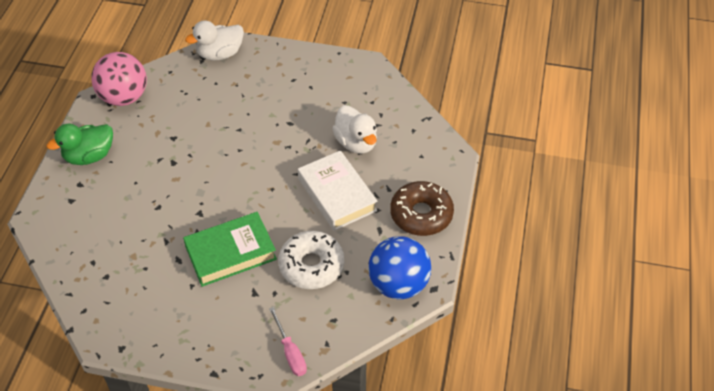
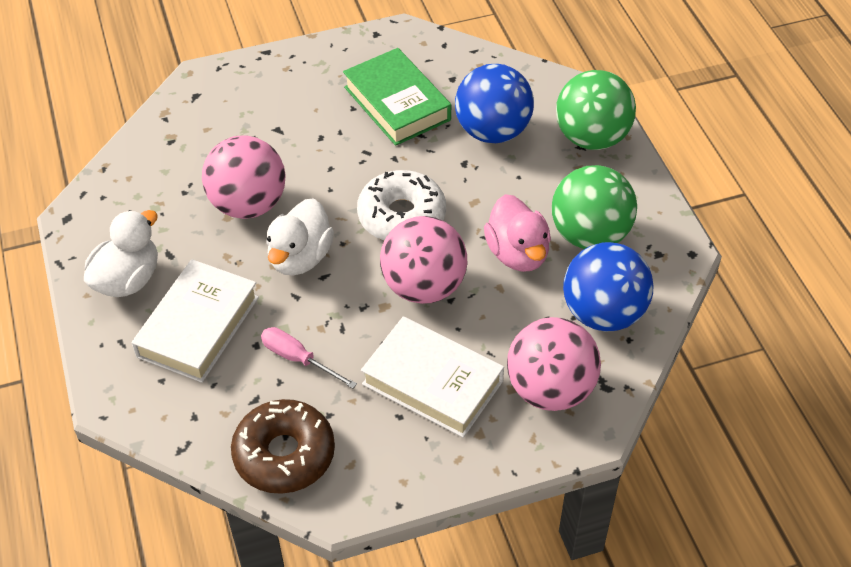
blue ball: [368,236,431,299] = 1 -> [455,64,534,143] [563,242,654,332] = 2
green ball: none = 0 -> [552,165,637,249] [556,70,636,150] = 2
green duck: [46,124,113,165] = 1 -> none = 0
pink ball: [91,52,147,106] = 1 -> [202,135,286,219] [380,216,467,304] [507,317,601,411] = 3
pink duck: none = 0 -> [484,194,551,272] = 1
white book: [298,150,378,231] = 1 -> [132,259,259,383] [361,316,504,438] = 2

